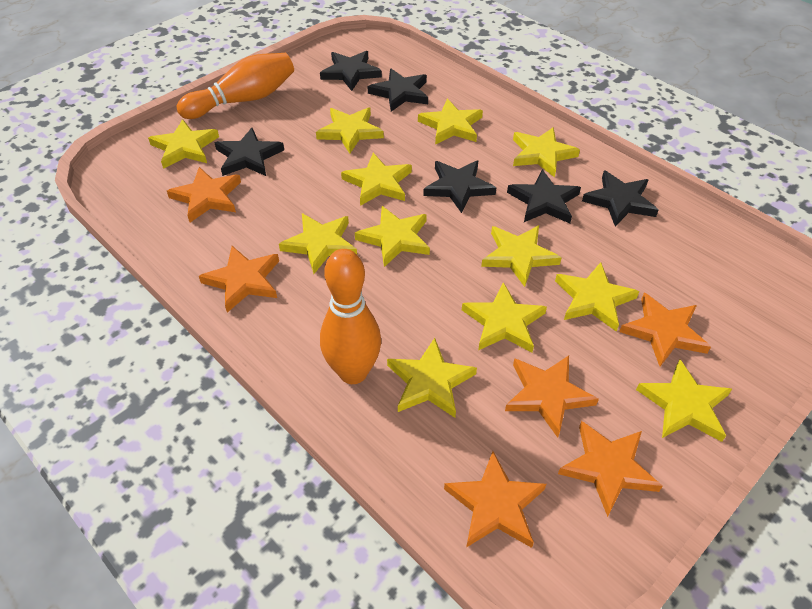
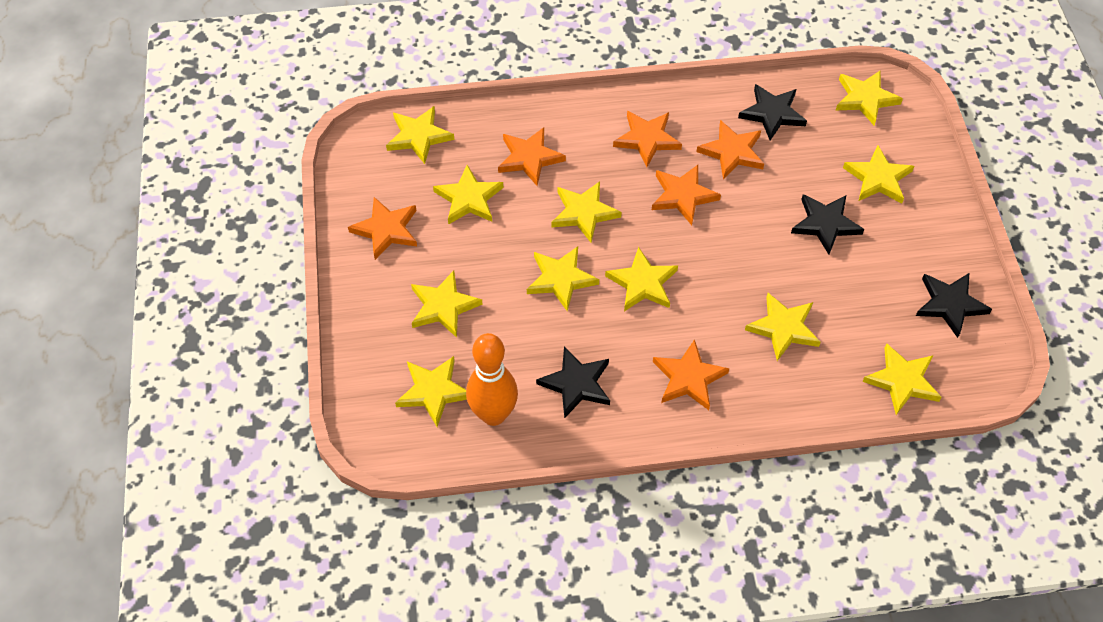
black star: [214,128,284,176] [320,51,382,91] [368,69,428,112] [423,160,496,213] [507,170,581,223] [582,171,658,226] = 6 -> [536,346,610,419] [738,84,807,140] [791,194,864,255] [916,273,992,338] = 4
orange bowling pin: [177,53,294,119] [320,249,381,384] = 2 -> [466,333,518,426] = 1
yellow star: [148,119,219,169] [279,213,357,274] [316,107,384,154] [341,153,412,206] [355,206,430,267] [387,338,477,418] [418,99,483,145] [462,282,547,352] [481,225,562,287] [513,127,580,177] [555,262,640,332] [636,359,732,442] = 12 -> [386,106,454,164] [395,356,467,427] [411,271,483,338] [433,165,503,225] [527,246,599,311] [551,181,622,242] [605,247,678,311] [745,293,821,361] [836,70,903,126] [843,145,914,203] [862,344,941,415] = 11

